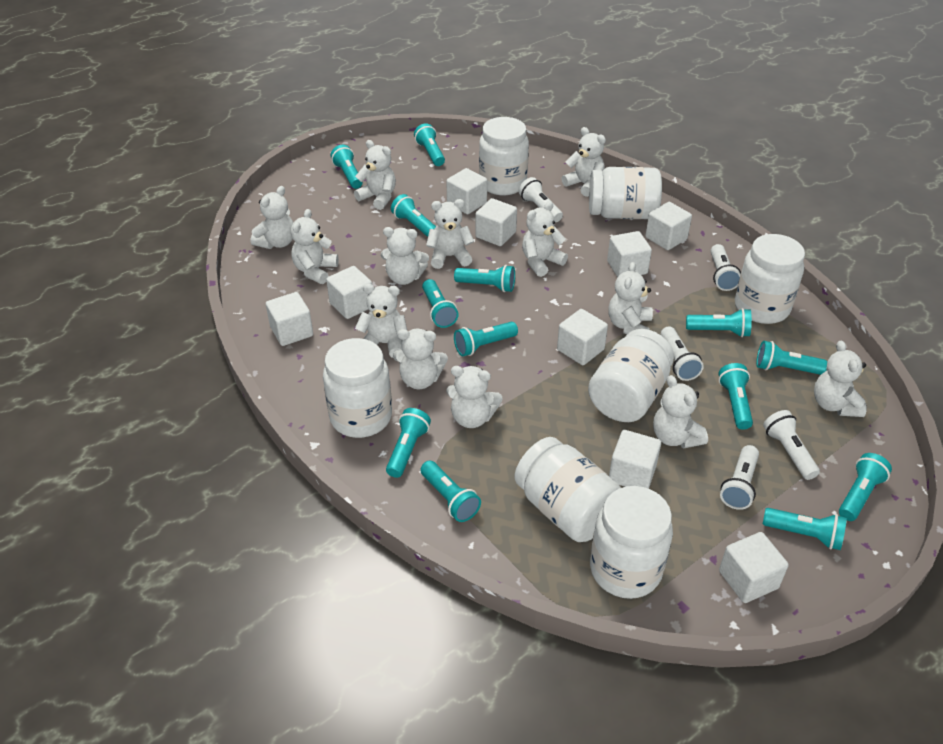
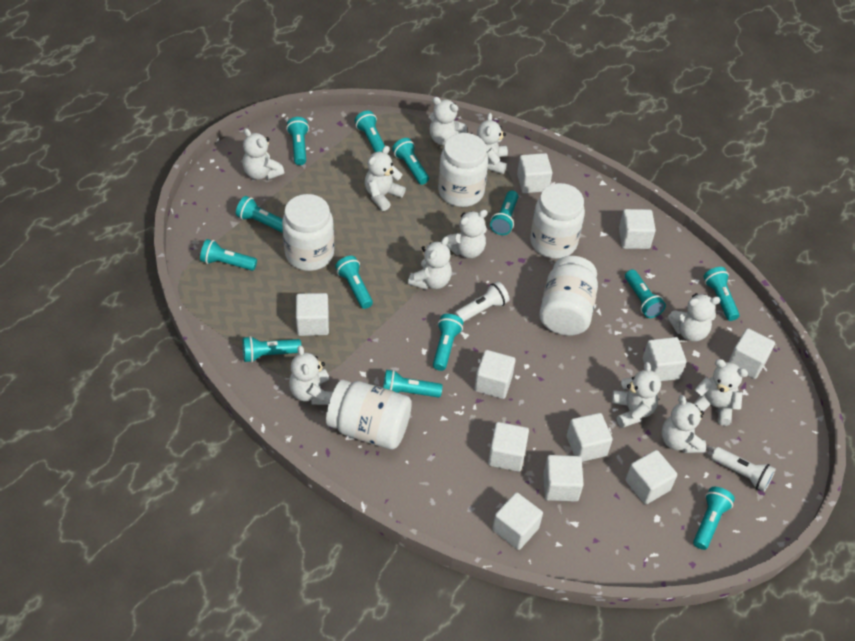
white cube: [266,292,313,346] [326,266,372,319] [446,168,487,214] [475,198,517,246] [557,309,608,365] [607,231,652,277] [609,430,661,489] [645,202,692,250] [719,532,789,603] = 9 -> [296,293,329,336] [474,350,515,399] [488,422,529,472] [492,492,543,550] [517,153,552,193] [543,455,584,502] [567,413,613,462] [619,209,656,249] [625,450,677,504] [643,337,686,381] [728,328,775,379] = 11
white flashlight: [519,177,563,222] [661,326,704,381] [710,244,741,291] [720,445,759,510] [763,410,820,480] = 5 -> [454,281,510,322] [711,447,776,492] = 2
white jar: [323,338,392,438] [479,117,529,195] [515,437,621,542] [588,329,674,422] [589,167,662,219] [590,486,673,599] [735,234,805,324] = 7 -> [282,194,334,271] [326,380,412,449] [438,133,488,207] [530,183,585,259] [539,256,598,336] = 5
white teddy bear: [250,186,293,249] [291,209,339,284] [354,140,396,210] [355,284,407,358] [381,227,429,285] [393,329,448,389] [426,199,474,269] [446,366,503,428] [522,202,568,277] [561,127,606,197] [608,262,653,334] [653,375,708,448] [814,340,867,417] = 13 -> [242,128,284,180] [289,345,333,405] [365,146,406,211] [408,237,452,290] [430,97,467,145] [446,210,487,258] [477,113,508,174] [612,362,661,428] [662,395,706,453] [668,293,720,342] [693,359,748,426] = 11

